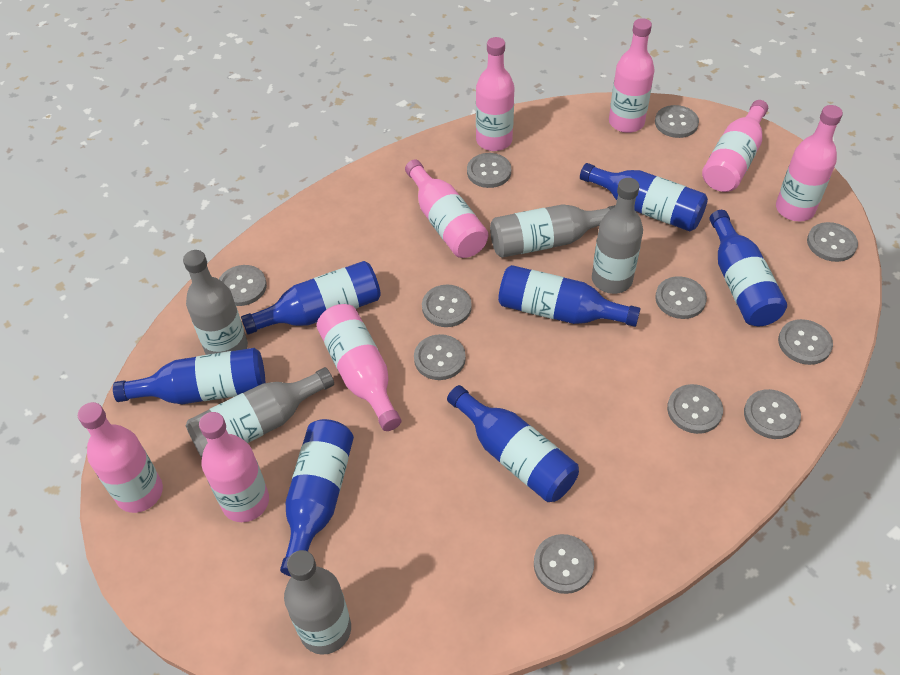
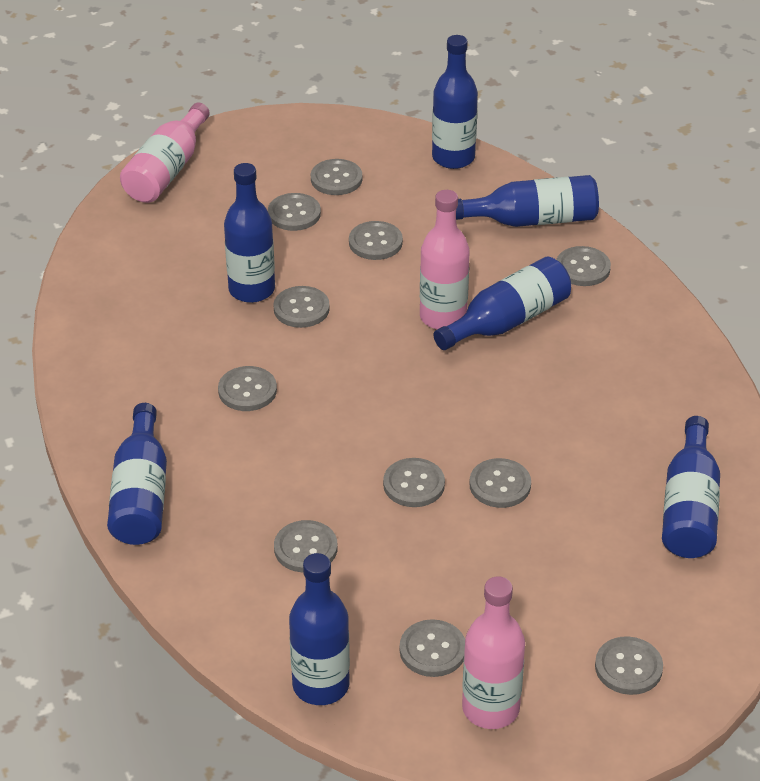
grey bottle: [183,250,248,355] [186,367,334,458] [284,550,351,655] [490,204,615,258] [592,178,643,294] = 5 -> none = 0
pink bottle: [78,402,163,513] [199,412,269,522] [316,304,401,431] [405,159,488,258] [476,37,515,151] [609,18,655,133] [702,100,768,192] [776,105,843,221] = 8 -> [120,103,210,203] [420,190,470,329] [462,576,525,729] = 3

